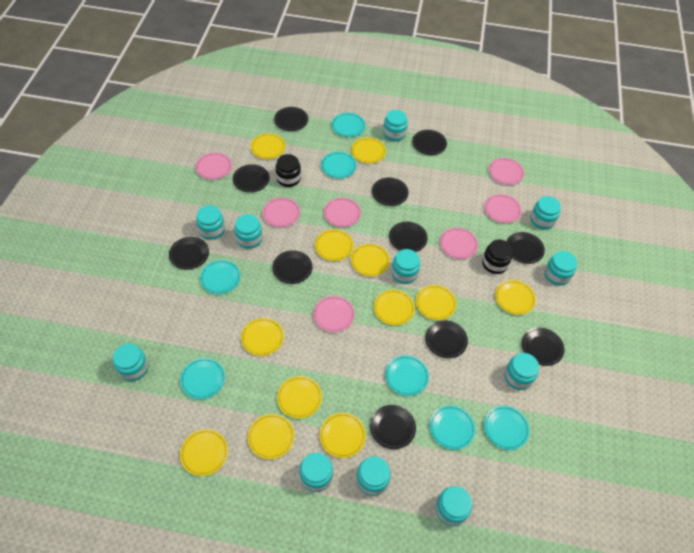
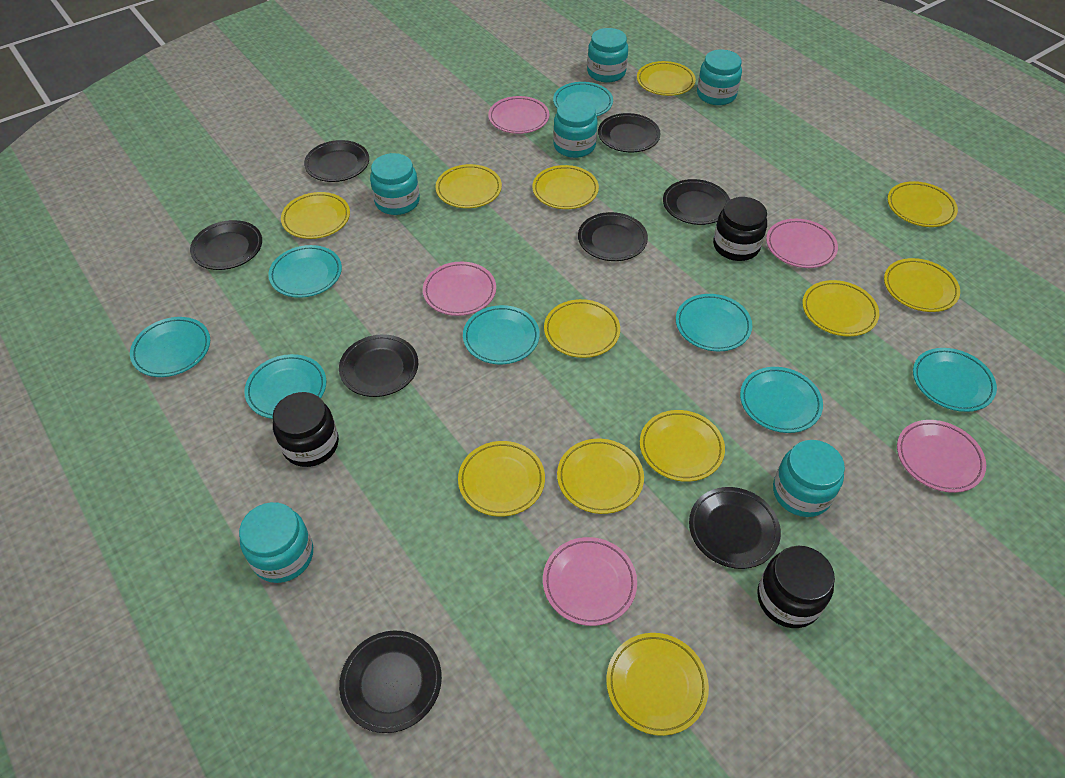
black jar: [276,154,301,187] [482,240,513,274] = 2 -> [273,392,339,467] [713,197,767,261] [757,546,835,628] = 3
black plate: [169,237,209,270] [233,164,270,192] [272,250,312,284] [274,107,308,131] [370,405,416,449] [372,178,408,206] [389,222,428,252] [412,130,447,155] [425,320,468,358] [507,232,545,264] [522,328,564,366] = 11 -> [190,220,262,270] [304,140,369,182] [339,334,418,397] [339,631,442,733] [578,212,648,261] [598,113,661,152] [663,179,730,225] [689,487,781,569] = 8
pink plate: [195,152,232,180] [262,197,300,227] [313,296,355,332] [324,197,361,227] [440,228,478,259] [484,194,522,223] [489,158,524,185] = 7 -> [423,262,496,316] [488,96,549,134] [543,537,637,626] [766,219,838,268] [897,420,986,493] = 5
turquoise jar: [113,343,148,381] [196,205,225,240] [234,214,263,249] [300,452,333,492] [356,456,391,496] [383,110,408,141] [391,249,420,284] [435,486,472,526] [504,353,539,390] [530,196,561,229] [544,251,577,286] = 11 -> [239,502,313,583] [370,153,420,215] [553,99,598,158] [587,28,628,82] [697,50,742,105] [773,440,845,517] = 6
turquoise plate: [180,358,225,399] [200,260,241,294] [321,152,357,179] [332,113,366,137] [385,355,429,396] [429,405,475,450] [484,406,530,450] = 7 -> [130,317,210,377] [244,354,326,419] [268,245,342,298] [463,305,540,364] [553,82,613,117] [676,294,752,351] [740,367,823,433] [913,348,997,412] = 8

